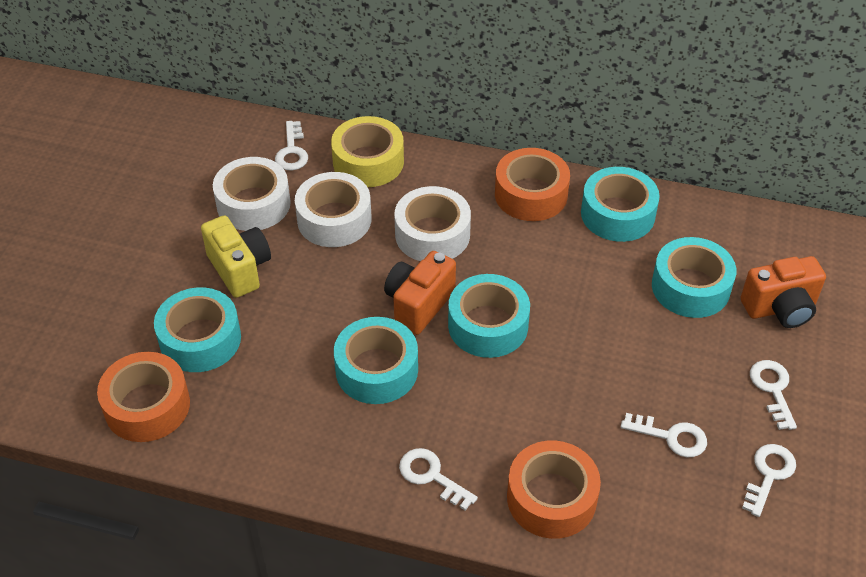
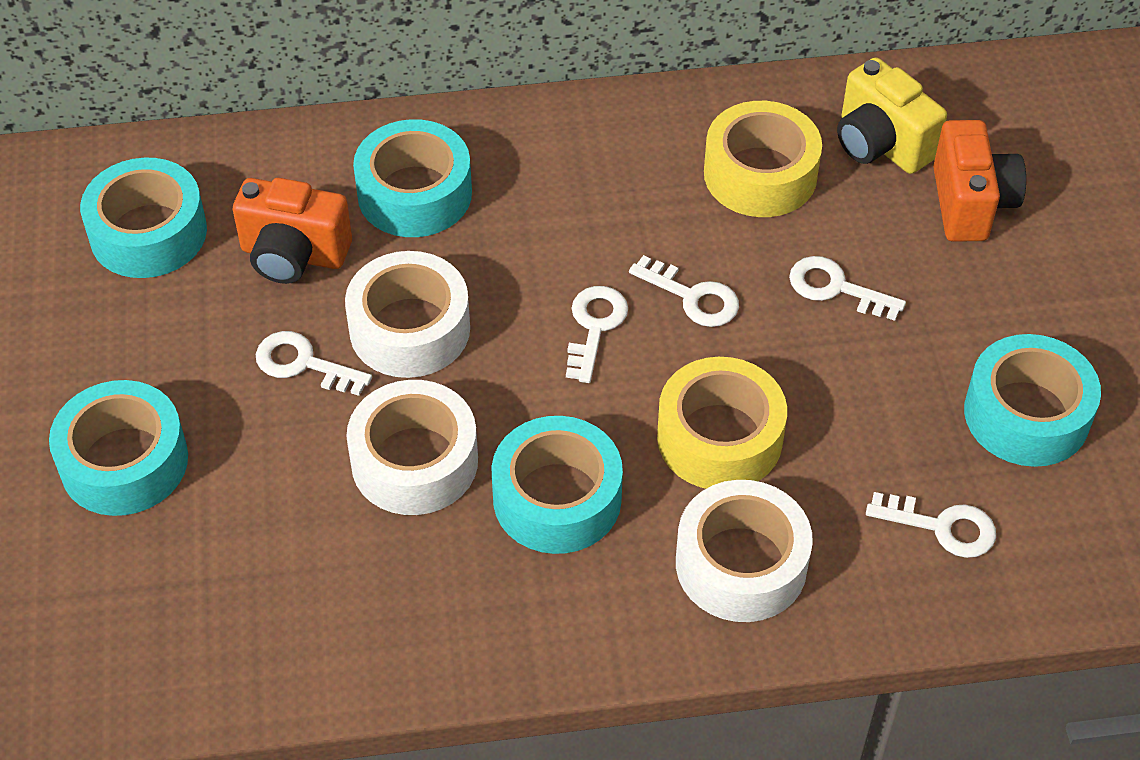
orange tape: [97,352,190,442] [495,148,570,221] [507,441,601,539] = 3 -> none = 0
yellow tape: [331,116,404,187] = 1 -> [657,357,787,489] [704,101,822,217] = 2

